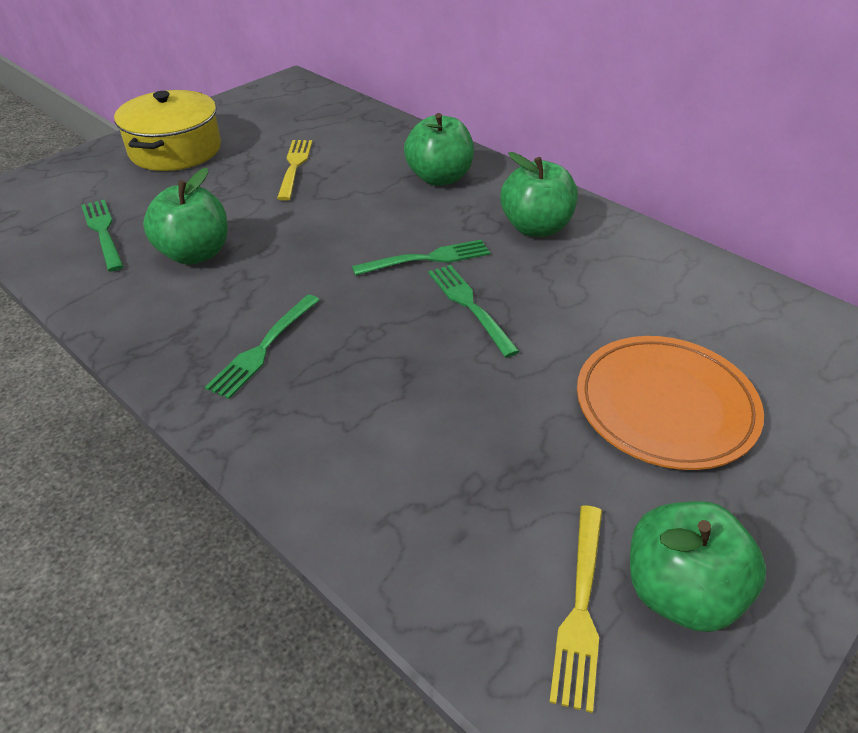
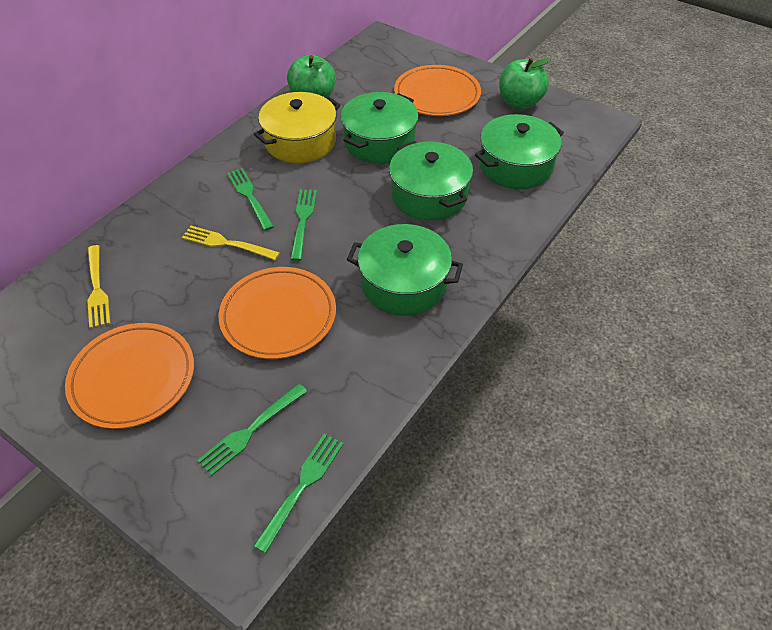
green apple: [143,168,228,265] [404,113,474,186] [500,152,578,237] [630,501,766,632] = 4 -> [287,55,336,97] [499,58,551,109] = 2
green pot: none = 0 -> [341,92,419,163] [347,224,463,316] [389,141,473,220] [475,114,564,189] = 4
orange plate: [577,336,764,470] = 1 -> [65,323,194,429] [219,267,336,359] [394,65,481,116] = 3

